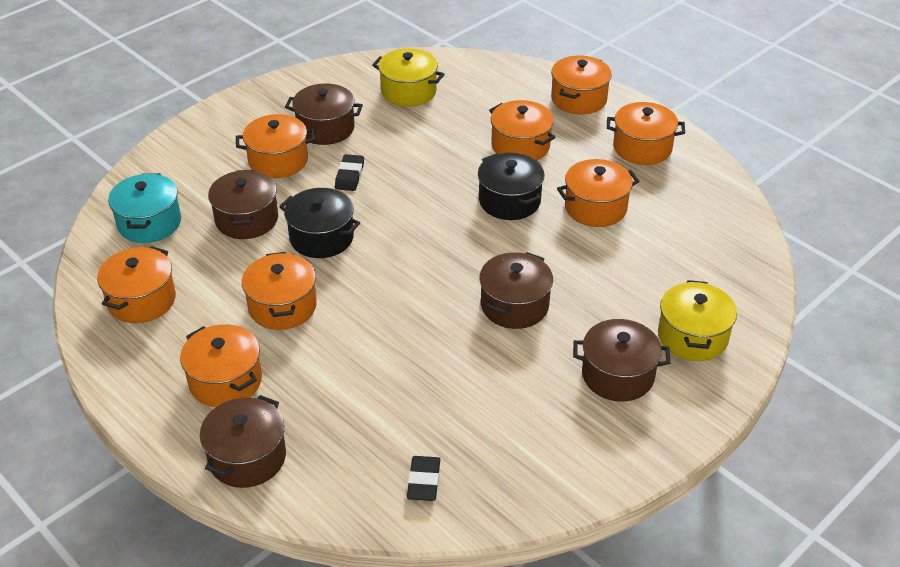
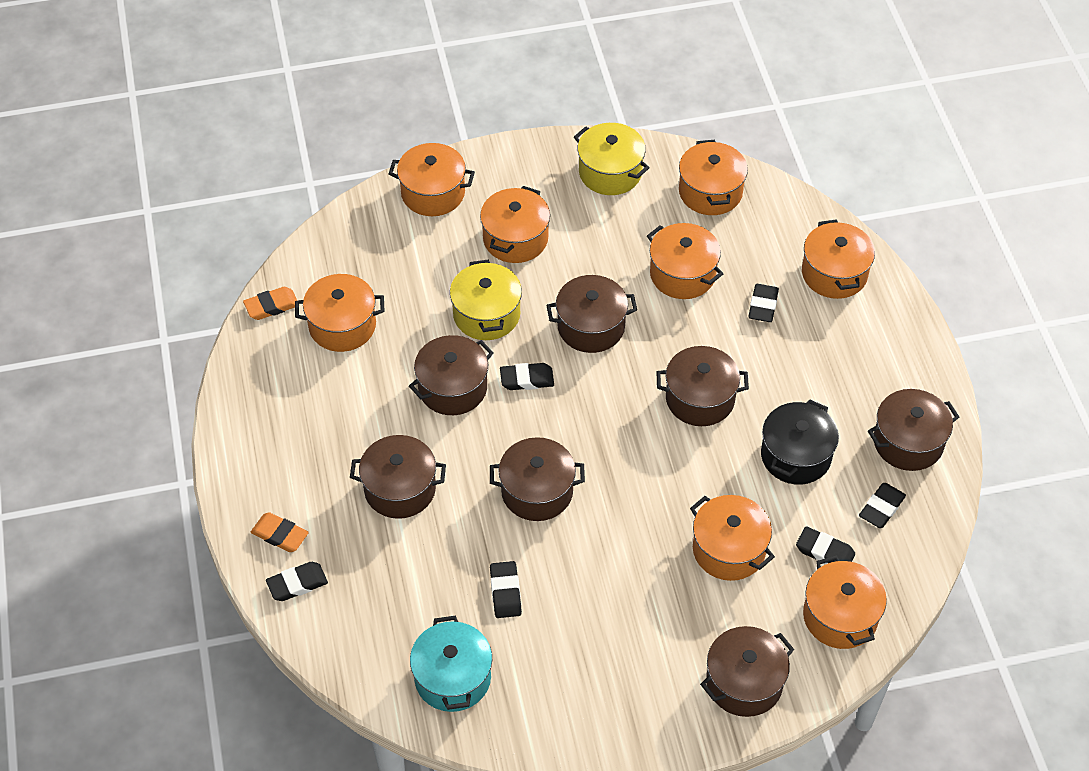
black eraser: [335,154,364,191] [407,456,440,501] = 2 -> [266,562,328,601] [490,561,522,618] [500,363,554,390] [748,284,779,322] [796,526,855,564] [859,483,906,528] = 6
black pot: [279,188,360,258] [478,153,545,220] = 2 -> [761,399,839,485] = 1
brown pot: [200,395,286,488] [208,170,278,239] [285,83,363,145] [479,252,553,329] [573,319,670,401] = 5 -> [350,435,446,519] [409,335,494,415] [490,437,585,521] [546,275,637,353] [656,346,749,426] [700,626,794,717] [868,389,959,471] = 7
orange eraser: none = 0 -> [243,287,297,320] [251,512,309,552] = 2

